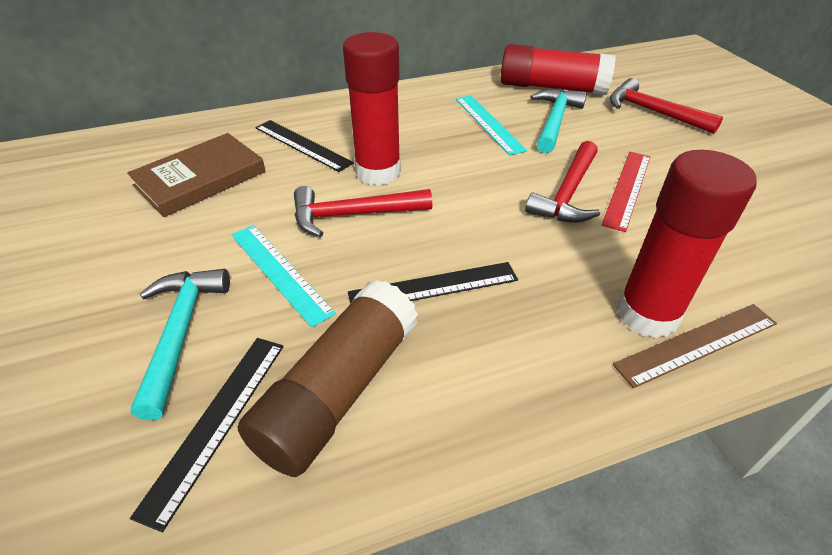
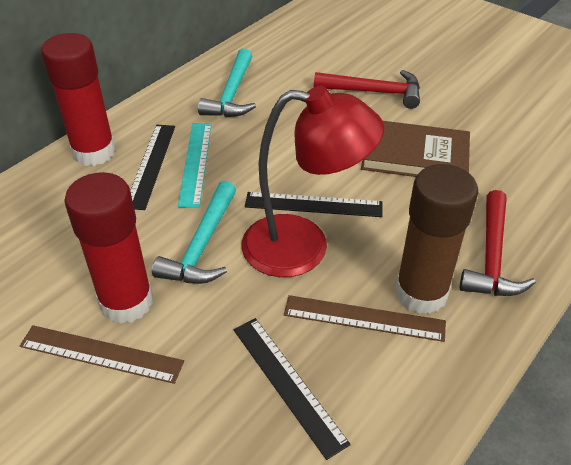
brown ruler: [613,304,777,388] = 1 -> [20,325,184,384] [284,295,446,342] = 2
red glue stick: [343,32,401,186] [501,44,616,95] [617,150,756,338] = 3 -> [41,33,116,166] [64,172,153,324] = 2
red hammer: [294,186,432,237] [525,141,600,223] [610,78,723,134] = 3 -> [314,70,420,109] [460,190,536,296] = 2
red lamp: none = 0 -> [242,86,384,277] = 1
red ruler: [602,152,650,232] = 1 -> none = 0
turquoise ruler: [231,225,336,328] [456,95,527,155] = 2 -> [178,123,212,208] = 1

